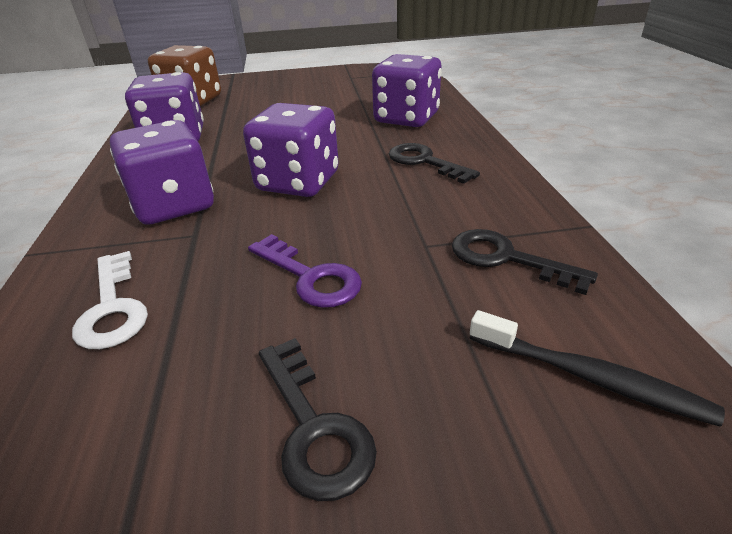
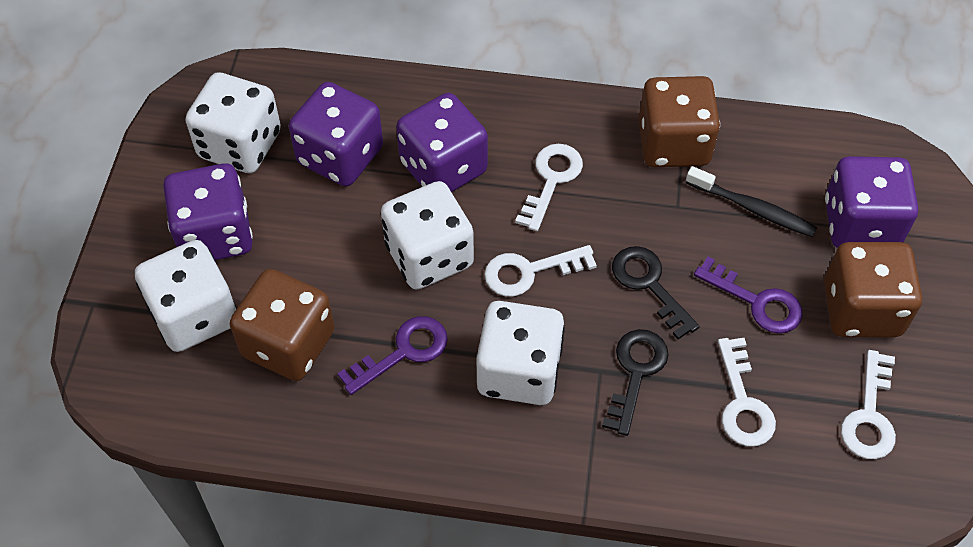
black key: [259,338,377,501] [389,143,480,184] [452,229,598,295] = 3 -> [602,329,669,436] [612,246,700,340] = 2
brown dice: [148,45,221,106] = 1 -> [230,269,335,381] [639,76,720,167] [824,242,922,337] = 3
purple key: [248,234,362,308] = 1 -> [337,316,448,395] [694,257,803,334] = 2
white dice: none = 0 -> [135,240,237,352] [185,72,281,173] [381,181,474,290] [477,301,565,405] = 4
white key: [72,251,148,349] = 1 -> [484,245,597,297] [515,144,583,231] [718,338,776,446] [841,350,896,459] = 4

